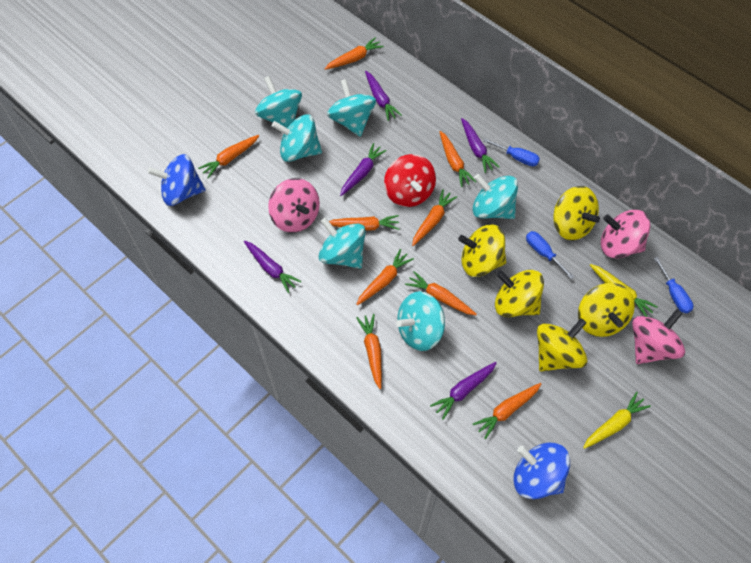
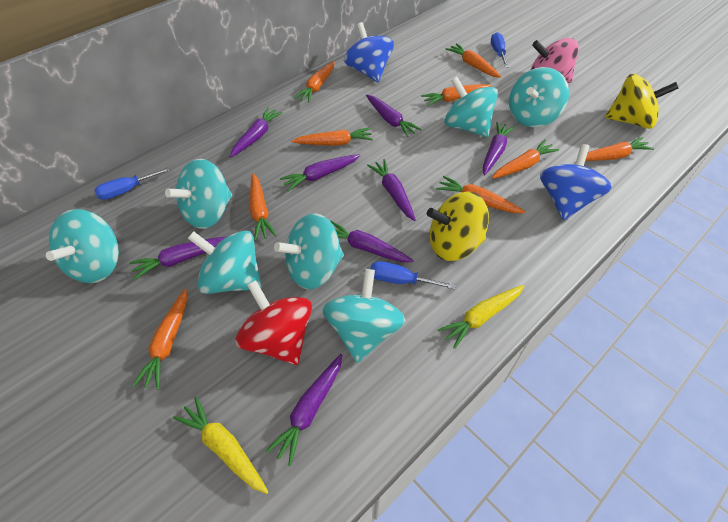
pink spinning top: [268,178,320,233] [601,210,651,258] [632,309,685,364] = 3 -> [531,38,579,83] = 1
purple carrot: [244,240,302,293] [340,143,387,196] [365,71,402,121] [430,362,497,420] [461,118,500,173] = 5 -> [130,236,228,280] [230,108,283,157] [265,354,342,466] [280,154,360,191] [330,221,414,262] [366,94,422,137] [367,159,416,221] [483,122,515,175] = 8
turquoise spinning top: [255,76,302,128] [272,114,322,162] [319,217,366,269] [327,79,376,137] [396,291,445,351] [472,174,518,219] = 6 -> [46,209,119,283] [165,159,232,229] [188,230,262,294] [274,213,344,289] [322,269,406,363] [444,77,498,137] [509,67,569,127] = 7
yellow spinning top: [458,224,506,277] [495,270,544,317] [537,318,588,372] [554,186,600,240] [578,283,635,337] = 5 -> [427,192,489,261] [605,74,679,129] = 2

